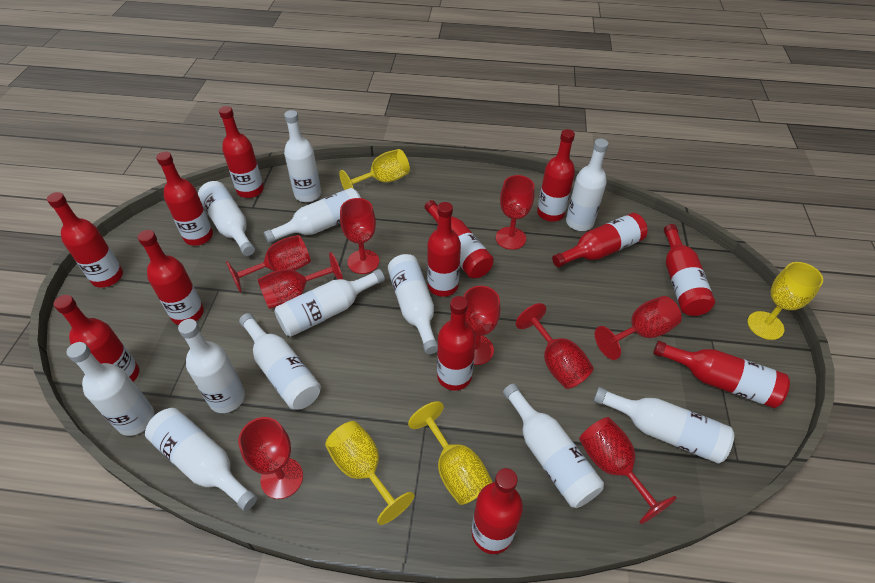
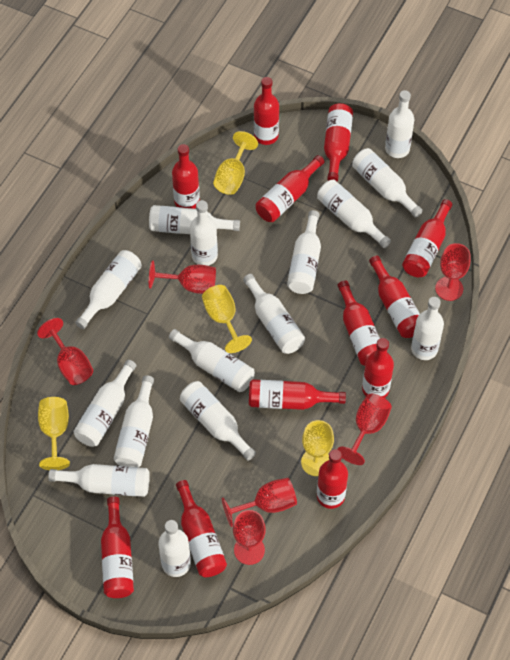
red bottle: [47,192,123,287] [54,295,139,382] [138,230,204,325] [156,152,213,246] [219,106,264,198] [425,200,494,278] [427,202,461,297] [437,296,476,390] [472,468,523,554] [537,129,575,222] [552,213,647,267] [653,341,790,408] [664,224,715,316] = 13 -> [101,496,134,598] [172,144,200,209] [176,480,227,577] [249,379,346,410] [254,77,279,145] [256,155,325,222] [317,449,348,509] [324,103,353,181] [337,280,380,366] [362,338,394,398] [369,256,420,338] [402,199,453,277] = 12
red goblet: [226,235,311,293] [238,417,303,499] [257,252,343,309] [340,198,379,274] [463,286,500,365] [496,175,535,250] [516,303,594,389] [579,417,677,524] [595,296,682,360] = 9 -> [37,318,93,385] [149,261,216,294] [222,478,297,527] [233,510,266,565] [337,394,392,465] [435,243,470,301] = 6
white bottle: [67,342,155,436] [145,408,257,511] [178,319,245,413] [198,181,255,256] [239,313,321,410] [264,188,361,243] [274,269,385,337] [284,110,321,202] [388,254,438,354] [503,384,604,508] [566,139,608,231] [594,387,734,463] = 12 -> [48,464,150,497] [73,360,136,447] [75,250,142,329] [114,375,154,467] [149,205,240,234] [158,520,191,577] [169,329,255,392] [180,381,256,461] [190,200,218,266] [243,274,305,354] [287,210,321,294] [317,180,391,248] [352,148,423,218] [385,90,414,158] [411,297,444,360] = 15

